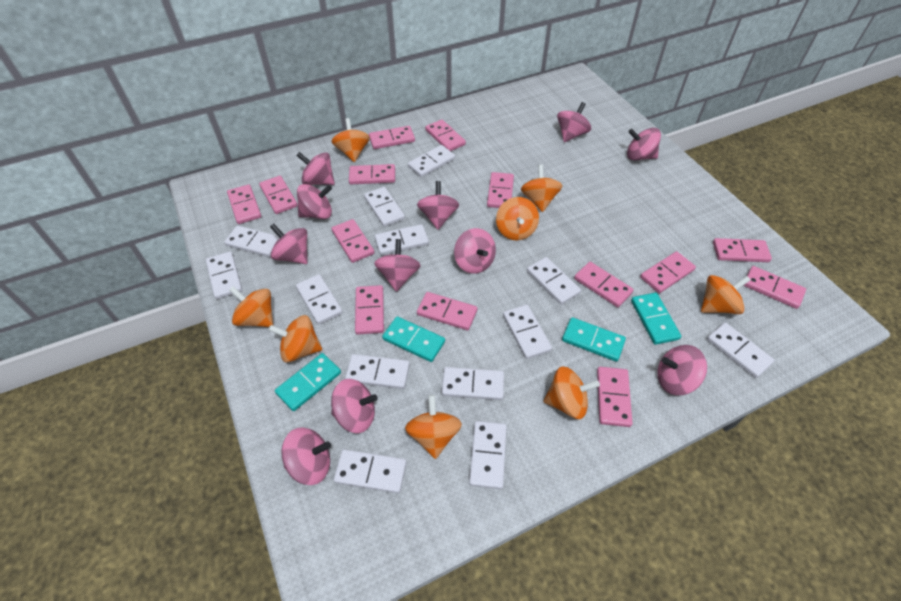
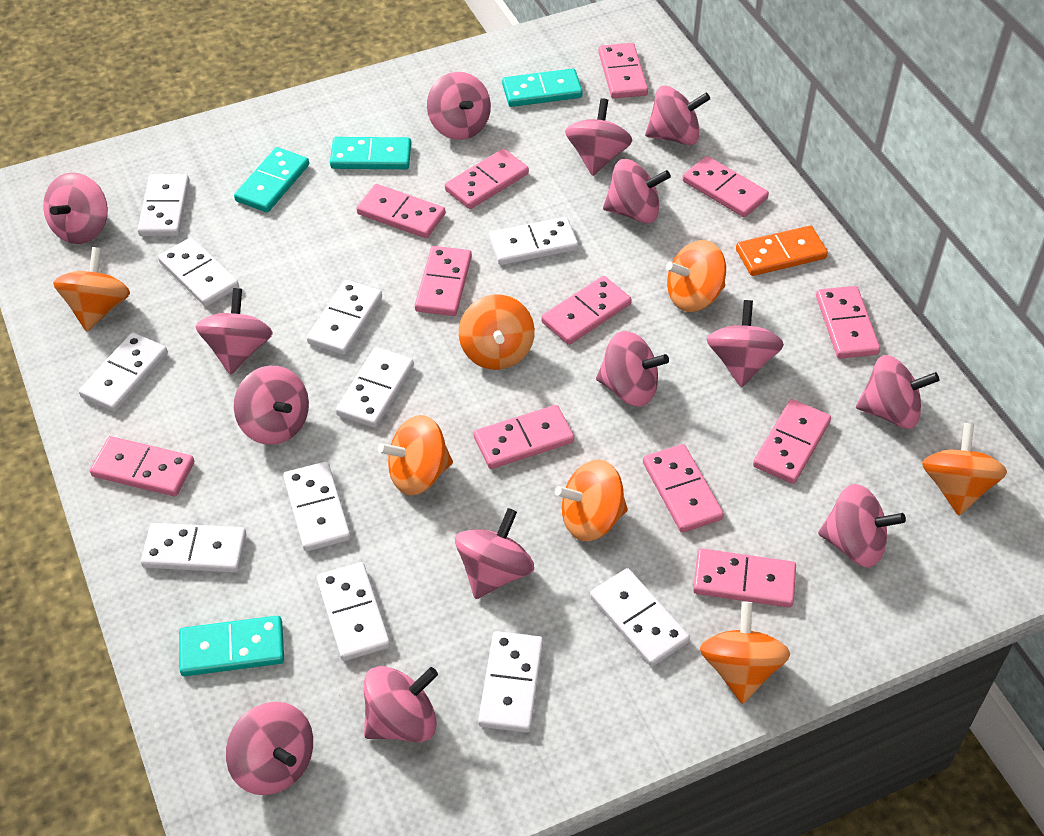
orange domino: none = 0 -> [736,225,828,276] = 1
orange spinning top: [229,286,273,327] [268,315,322,362] [332,118,370,162] [405,395,462,459] [496,197,539,240] [521,165,562,212] [543,366,600,419] [701,275,751,314] = 8 -> [53,247,130,331] [378,415,453,496] [459,294,535,370] [555,460,628,541] [666,240,726,312] [700,602,790,704] [922,423,1007,516] = 7
pink domino: [227,184,261,224] [259,176,298,214] [331,219,374,263] [349,164,395,184] [355,285,384,335] [369,126,415,149] [417,292,477,330] [425,120,466,151] [487,172,514,208] [574,262,634,307] [597,367,633,427] [640,251,696,293] [713,238,772,262] [743,266,806,309] = 14 -> [90,436,194,496] [356,184,445,238] [415,246,472,316] [445,149,529,209] [474,405,574,469] [541,276,631,345] [598,43,648,99] [643,444,724,533] [683,156,769,217] [693,548,796,608] [753,399,831,484] [816,286,880,359] = 12
pink spinning top: [270,223,308,264] [281,427,331,485] [296,152,335,185] [297,184,332,219] [331,379,378,433] [374,239,421,292] [417,181,459,230] [454,228,496,274] [557,102,591,142] [627,128,661,161] [657,345,707,395] = 11 -> [43,172,108,244] [195,288,273,375] [226,702,313,795] [234,366,309,445] [364,666,438,742] [427,72,491,140] [455,508,534,599] [565,98,633,176] [596,331,669,407] [603,159,671,223] [645,86,710,145] [707,300,784,387] [818,484,906,568] [856,355,939,429] = 14
white domino: [206,251,242,299] [224,225,280,257] [296,274,343,325] [334,449,407,493] [345,354,410,389] [364,187,405,227] [375,224,429,255] [408,145,455,177] [442,367,504,400] [469,421,507,489] [503,305,552,359] [527,257,581,305] [707,322,775,378] = 13 -> [79,332,168,412] [138,174,189,236] [141,523,246,573] [158,237,239,307] [283,462,351,551] [307,280,382,355] [316,562,390,661] [336,347,414,428] [478,631,543,733] [489,217,578,265] [590,568,690,667] = 11

